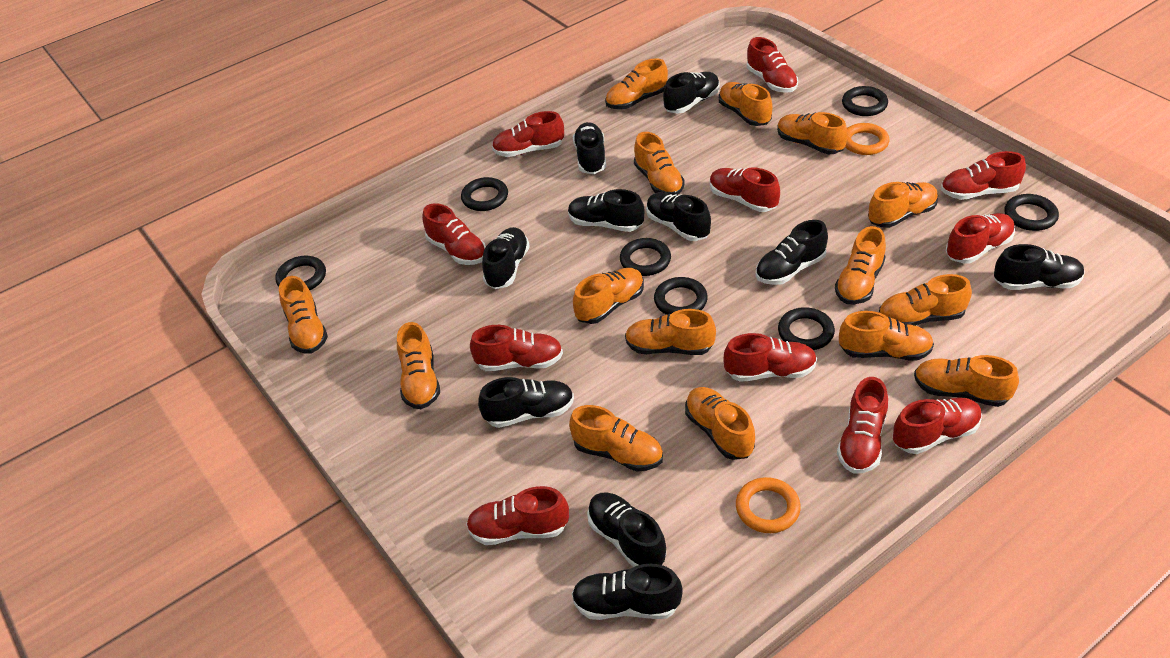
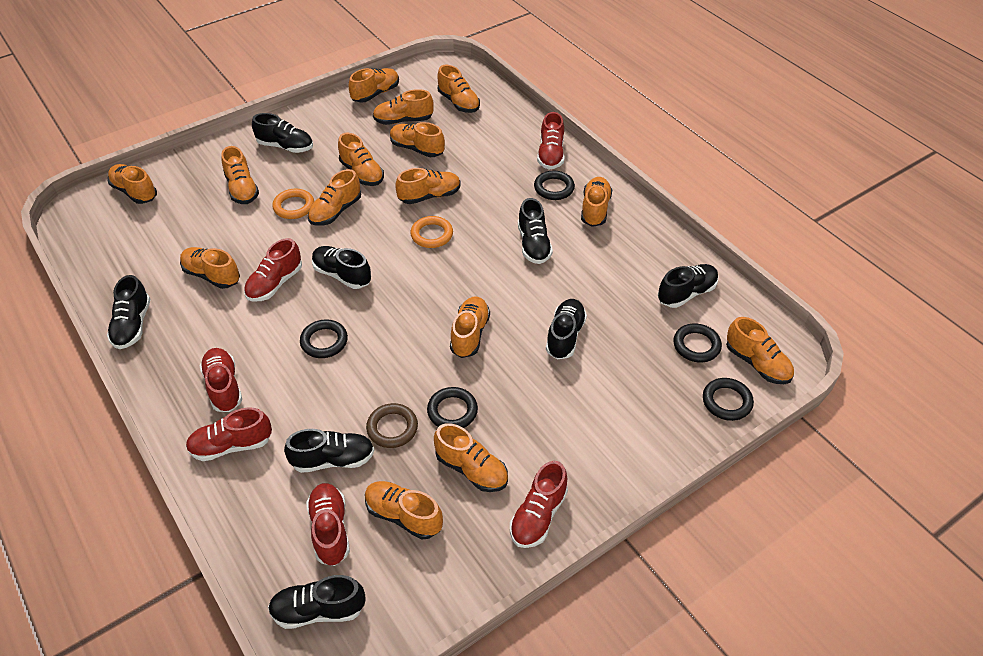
black ring: [275,256,326,290] [461,177,508,211] [620,238,671,276] [654,277,708,315] [778,307,835,350] [842,86,888,116] [1004,194,1059,231] = 7 -> [300,320,348,358] [427,387,478,428] [534,171,575,200] [673,323,722,362] [703,378,754,421] = 5
black shoe: [478,377,574,428] [482,227,530,289] [568,189,645,232] [572,564,683,620] [573,122,606,174] [587,492,666,567] [646,192,711,241] [663,72,720,113] [755,220,828,285] [994,244,1085,290] = 10 -> [107,275,151,349] [252,113,313,153] [268,575,366,629] [284,429,375,473] [312,246,371,289] [518,198,553,264] [546,299,587,359] [658,264,718,308] = 8
brown ring: none = 0 -> [366,403,418,448] = 1
red shoe: [422,203,486,265] [466,486,569,545] [470,325,563,371] [492,111,564,157] [710,168,780,212] [723,333,817,382] [747,37,798,93] [837,377,888,474] [893,397,982,454] [941,151,1026,200] [946,213,1015,264] = 11 -> [186,407,272,461] [200,348,242,412] [244,238,302,302] [306,483,350,566] [510,461,568,548] [537,112,565,170] = 6

